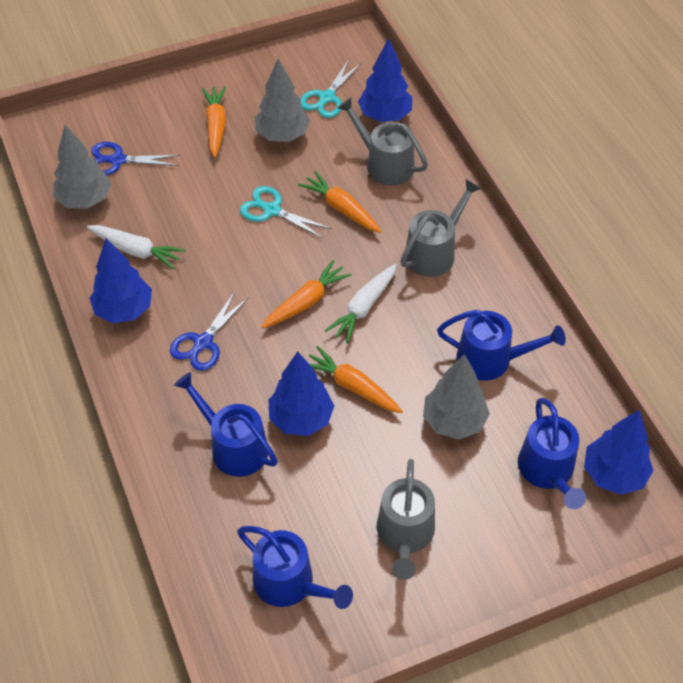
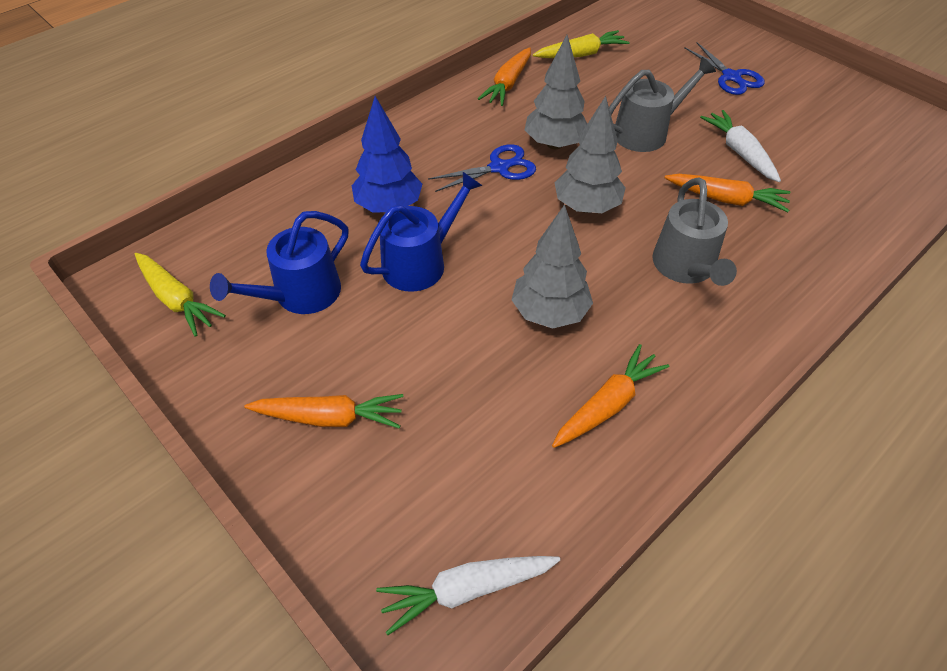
blue tree: [89,238,152,323] [269,351,334,436] [358,38,412,122] [584,410,653,495] = 4 -> [352,96,422,213] = 1
blue watering can: [174,372,278,477] [237,526,353,609] [437,310,566,381] [518,398,586,509] = 4 -> [210,211,348,314] [360,172,482,292] = 2
grey watering can: [337,97,428,186] [377,459,435,580] [400,179,482,277] = 3 -> [609,57,716,152] [652,178,737,286] = 2
turquoise scissors: [240,186,331,239] [300,59,361,118] = 2 -> none = 0
yellow carrot: none = 0 -> [135,253,226,337] [533,30,629,58] = 2

